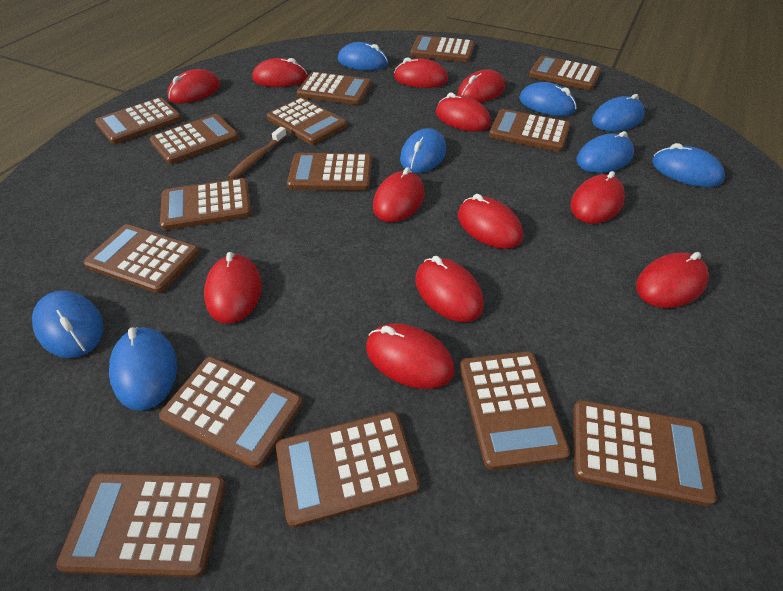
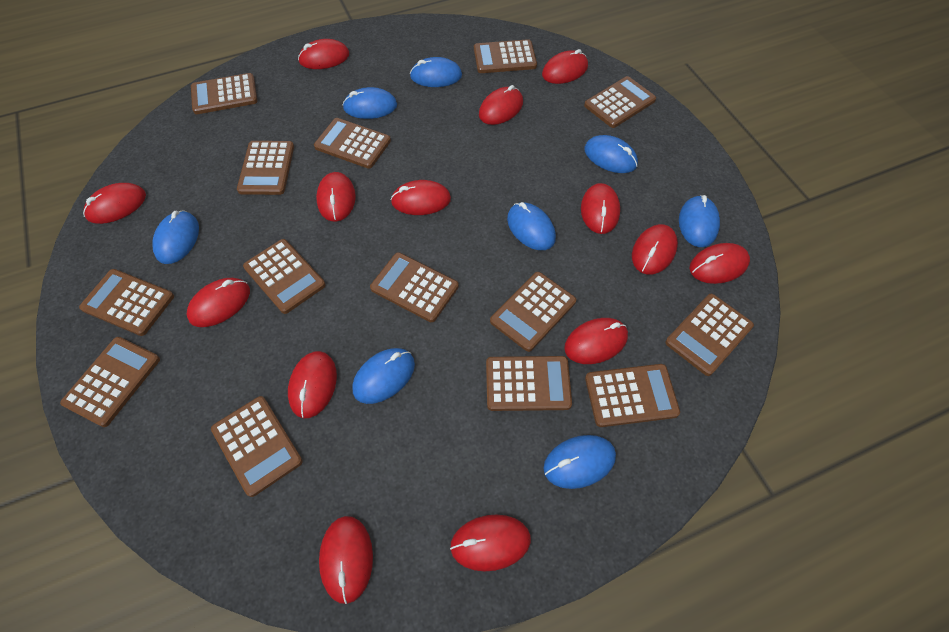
brown calculator: [56,473,226,577] [83,224,200,294] [95,97,182,144] [150,114,239,164] [159,357,303,469] [160,178,252,230] [267,97,347,145] [276,412,420,528] [287,153,372,191] [297,72,371,105] [411,35,474,62] [460,352,570,470] [489,109,570,152] [529,56,601,90] [573,400,717,507] = 15 -> [60,337,160,427] [79,269,174,336] [191,73,257,114] [211,396,303,497] [237,141,294,195] [243,239,326,314] [314,118,391,169] [370,252,459,322] [474,39,537,73] [486,356,572,411] [490,272,576,352] [584,76,656,128] [585,364,680,427] [665,294,754,376] = 14
brown toothbrush: [228,127,287,180] = 1 -> none = 0
red mouse: [167,69,220,104] [204,252,262,324] [252,58,307,87] [366,323,455,389] [373,167,425,222] [394,58,448,88] [415,256,484,322] [436,93,491,131] [457,70,505,102] [458,194,523,249] [570,171,625,224] [636,252,709,308] = 12 -> [83,183,146,224] [187,278,250,327] [288,351,337,418] [298,39,349,69] [316,172,356,222] [319,516,373,604] [390,180,451,215] [450,514,531,572] [479,85,523,125] [542,49,588,84] [564,318,628,364] [581,183,620,234] [632,224,678,275] [690,243,750,284] = 14

